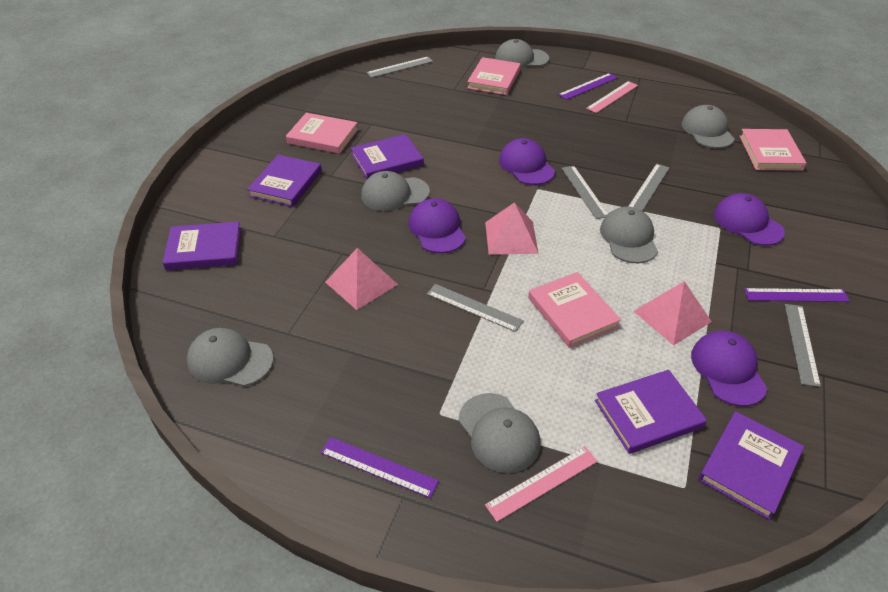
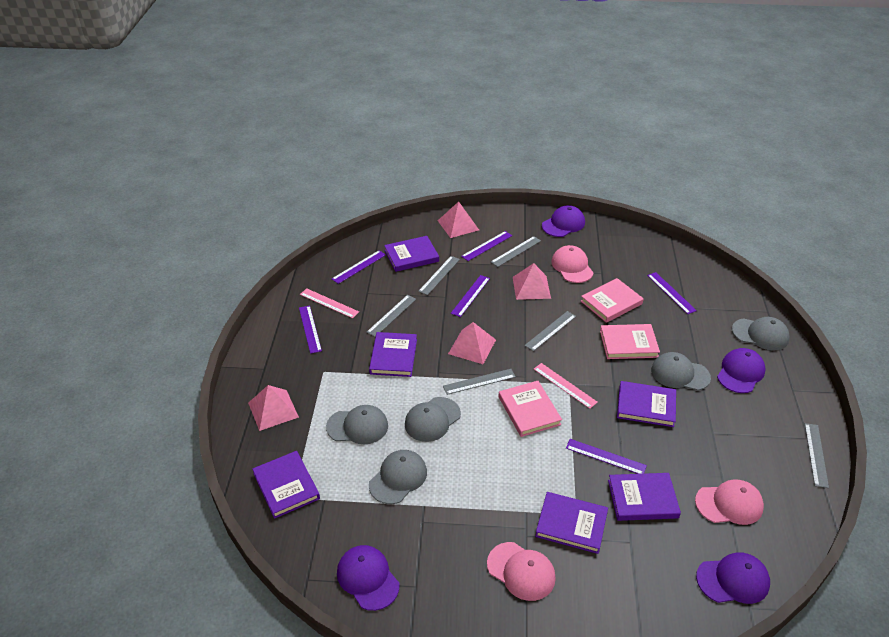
grey cap: [187,328,273,386] [361,171,430,211] [459,393,540,473] [495,39,549,68] [600,207,658,263] [682,105,734,148] = 6 -> [326,405,388,444] [369,450,427,504] [405,397,461,442] [651,352,711,390] [732,317,790,350] = 5
grey ruler: [366,57,433,78] [427,284,524,332] [561,166,608,219] [628,164,670,211] [785,304,821,387] = 5 -> [366,295,416,337] [418,256,460,295] [443,369,516,395] [491,236,541,267] [524,311,576,351] [805,423,829,488] = 6
pink book: [286,113,358,154] [467,57,521,95] [528,272,621,348] [739,129,807,171] = 4 -> [499,381,562,437] [581,278,644,323] [600,324,660,359] = 3
pink cap: none = 0 -> [487,542,556,601] [551,245,593,283] [695,479,764,525] = 3
pink pyramid: [325,248,398,310] [485,202,539,255] [633,281,712,346] = 3 -> [248,385,299,431] [438,201,479,238] [448,322,496,364] [513,263,551,300] = 4
purple book: [162,222,241,270] [247,155,322,207] [351,134,424,179] [595,370,707,454] [699,411,804,520] = 5 -> [252,451,320,519] [369,332,417,377] [384,236,439,272] [535,492,608,554] [608,473,681,521] [617,381,676,427] = 6
purple ruler: [320,437,439,498] [558,73,618,100] [744,288,850,302] = 3 -> [299,306,322,354] [332,250,386,284] [451,275,490,317] [461,231,512,261] [566,439,647,474] [647,272,697,314] = 6

